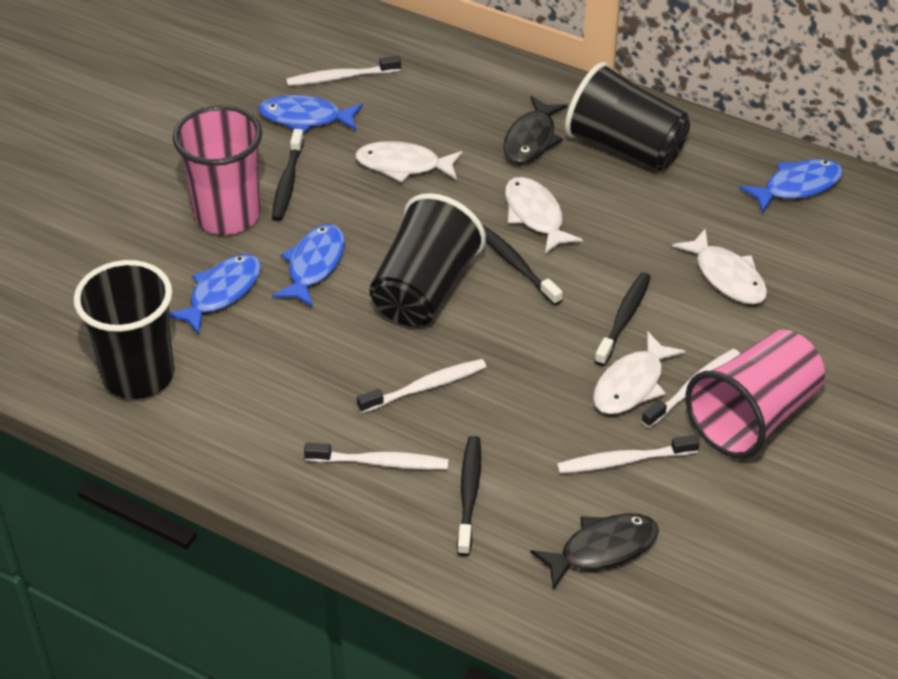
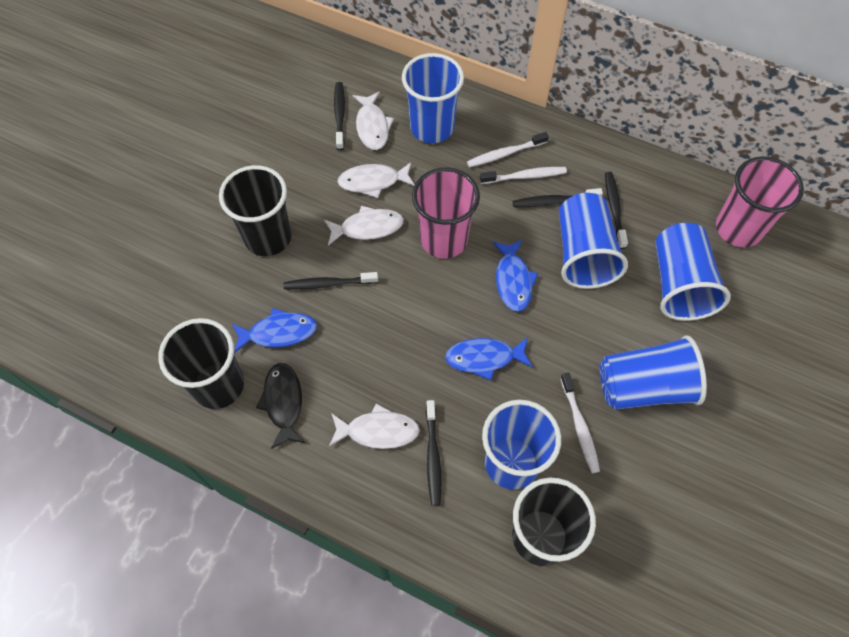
black fish: [503,96,568,164] [530,513,659,590] = 2 -> [256,363,305,449] = 1
black toothbrush: [272,129,304,221] [457,436,481,556] [482,225,563,306] [594,272,651,366] = 4 -> [284,272,378,290] [334,82,345,150] [426,400,442,506] [513,188,603,207] [605,172,628,249] = 5
blue cup: none = 0 -> [402,53,464,143] [482,400,561,489] [559,193,628,289] [600,335,707,410] [655,223,731,321] = 5
blue fish: [169,254,261,335] [258,95,363,134] [272,224,345,307] [740,159,843,213] = 4 -> [232,308,317,353] [445,337,532,380] [492,240,538,312] = 3
white toothbrush: [286,56,401,86] [304,443,449,470] [357,359,486,413] [557,435,700,474] [641,349,740,428] = 5 -> [467,132,549,167] [480,167,567,184] [560,372,600,473] = 3

